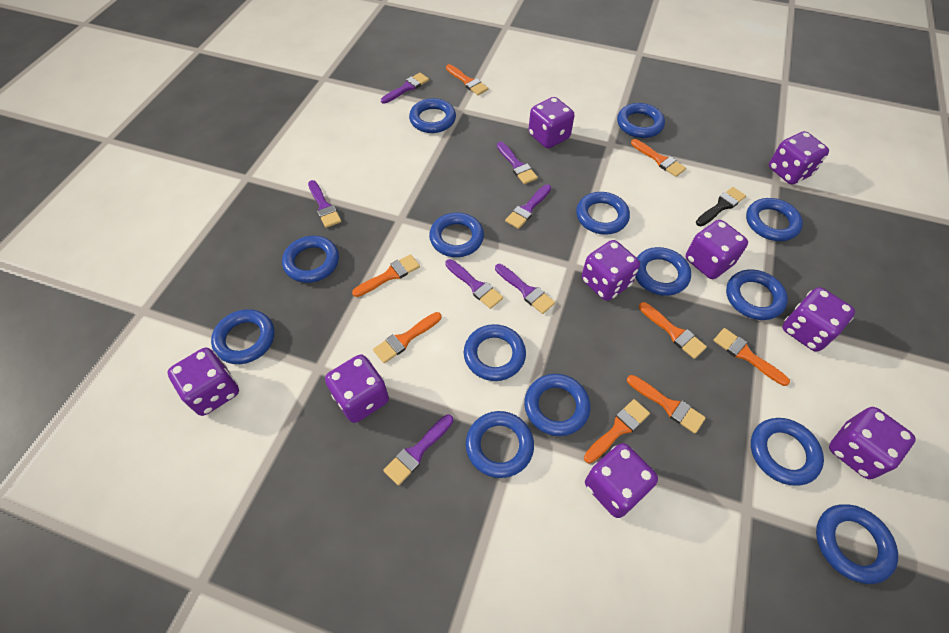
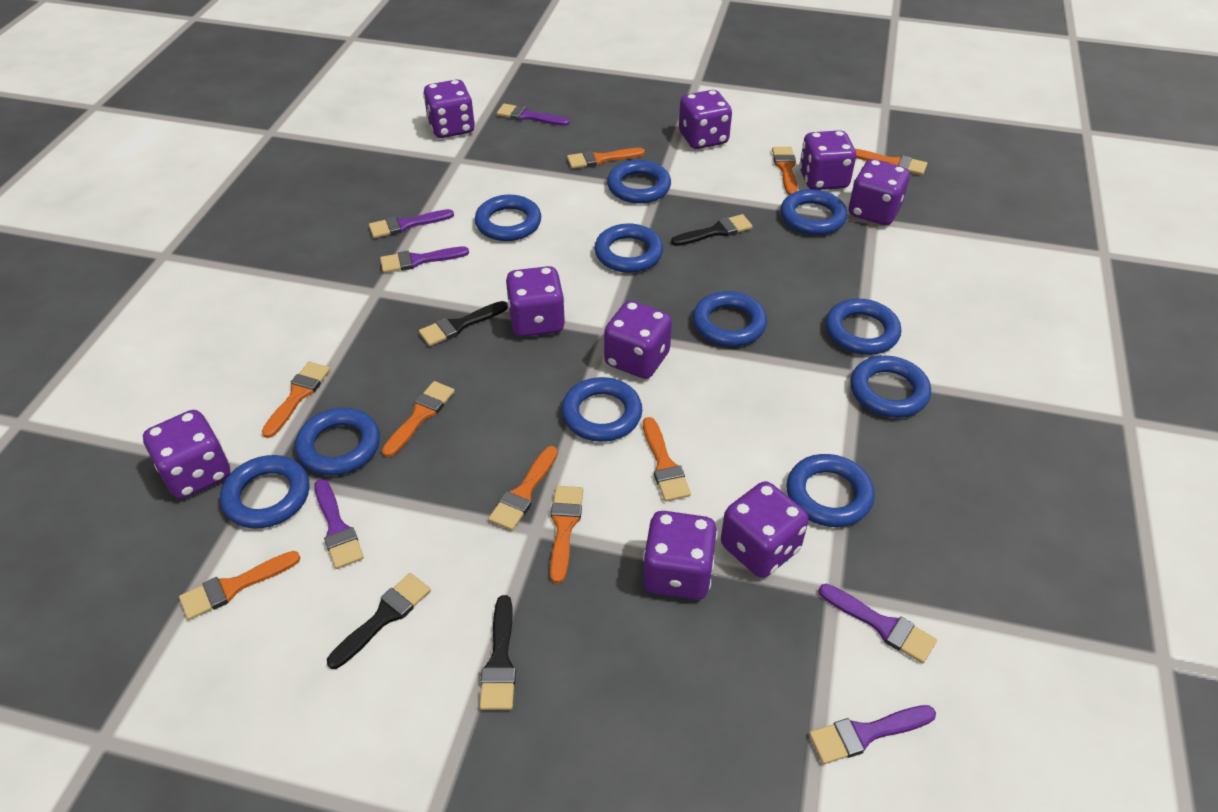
black brush: [696,187,746,226] = 1 -> [327,573,431,669] [419,301,508,346] [479,595,516,710] [671,214,753,246] = 4
blue ring: [211,309,274,364] [282,236,339,283] [409,98,456,133] [429,212,484,257] [464,324,526,381] [466,411,534,478] [524,374,590,436] [576,192,630,235] [617,103,665,138] [635,247,691,296] [726,269,788,320] [746,198,803,241] [751,418,824,486] [816,504,898,584] = 14 -> [220,455,310,529] [295,408,380,475] [475,195,541,241] [562,377,642,442] [595,224,663,273] [607,160,671,204] [693,291,767,347] [781,189,847,235] [786,454,875,527] [825,299,901,355] [850,356,931,418] = 11
orange brush: [352,254,420,297] [373,312,441,363] [446,64,488,95] [584,399,650,464] [627,375,706,434] [631,139,686,177] [639,302,707,359] [713,328,790,386] = 8 -> [179,551,301,620] [262,362,330,438] [382,381,455,457] [488,446,558,531] [550,486,583,584] [567,148,645,169] [643,417,691,501] [772,147,798,195] [855,149,927,175] = 9
purple brush: [308,180,341,228] [381,73,429,104] [383,415,453,485] [445,259,503,309] [495,264,555,314] [497,142,538,184] [505,184,551,229] = 7 -> [315,479,364,569] [369,209,454,238] [380,247,469,273] [497,104,570,126] [809,705,936,764] [819,584,937,663] = 6

